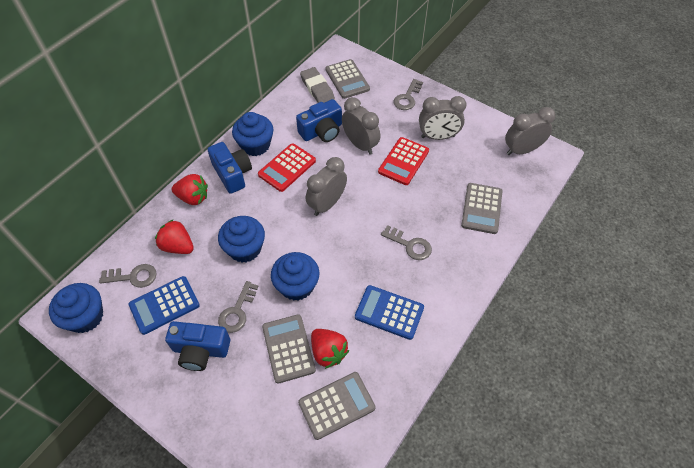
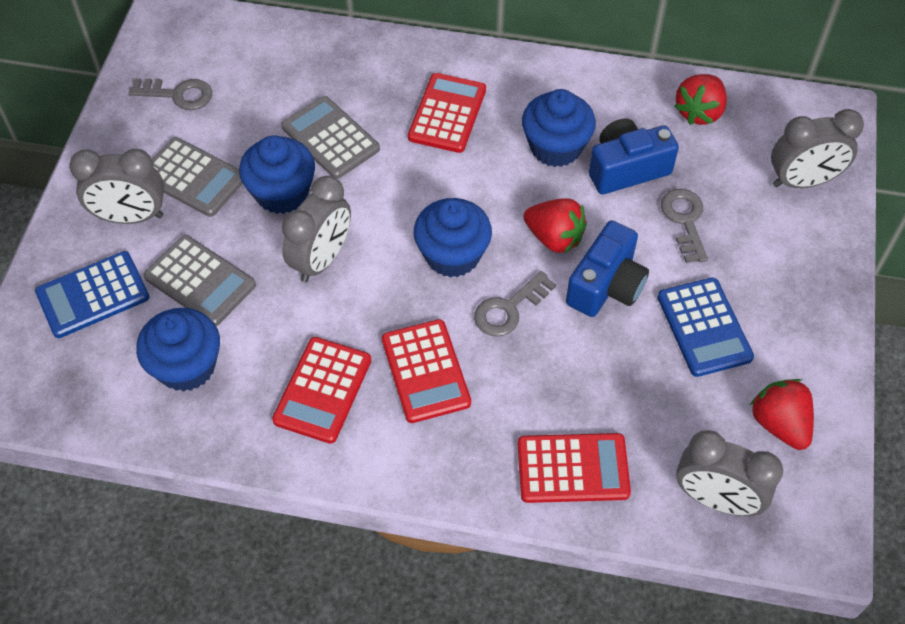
blue camera: [165,321,230,371] [207,142,252,194] [296,99,342,142] = 3 -> [566,220,649,317] [589,119,679,194] = 2
grey calculator: [262,314,316,384] [298,372,376,440] [326,59,370,99] [461,183,502,234] = 4 -> [144,235,256,326] [152,137,243,217] [281,96,380,179] = 3
grey eraser: [300,67,335,103] = 1 -> none = 0
grey key: [99,264,157,288] [218,281,259,333] [381,225,432,260] [394,79,423,110] = 4 -> [129,78,212,110] [474,271,556,337] [661,189,708,263] = 3
red calculator: [258,143,316,192] [378,137,429,185] = 2 -> [272,337,371,444] [382,319,471,423] [408,73,486,153] [518,433,631,503] = 4

